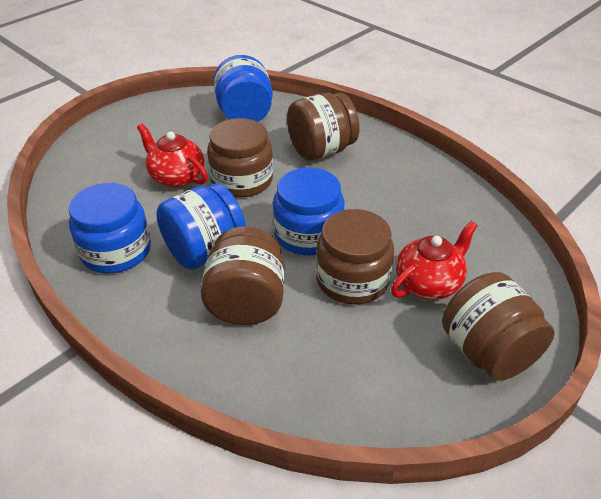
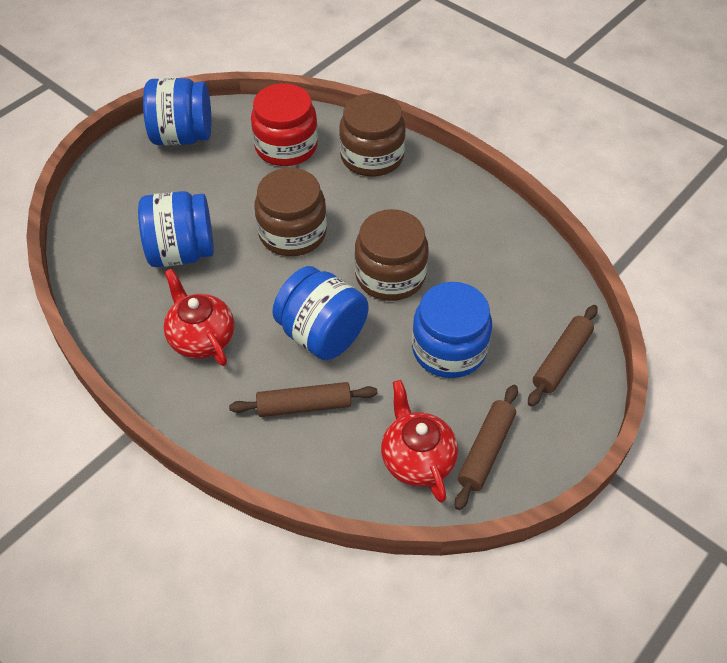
brown jar: [201,226,285,325] [207,118,273,198] [287,92,360,161] [316,209,394,305] [442,272,555,381] = 5 -> [255,168,327,256] [339,93,406,177] [355,209,429,301] = 3
brown rolling pin: none = 0 -> [229,382,378,417] [455,385,518,510] [528,305,598,407] = 3
red jar: none = 0 -> [251,83,318,166] = 1

